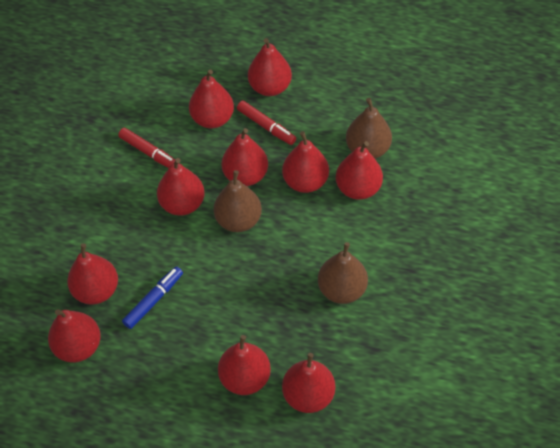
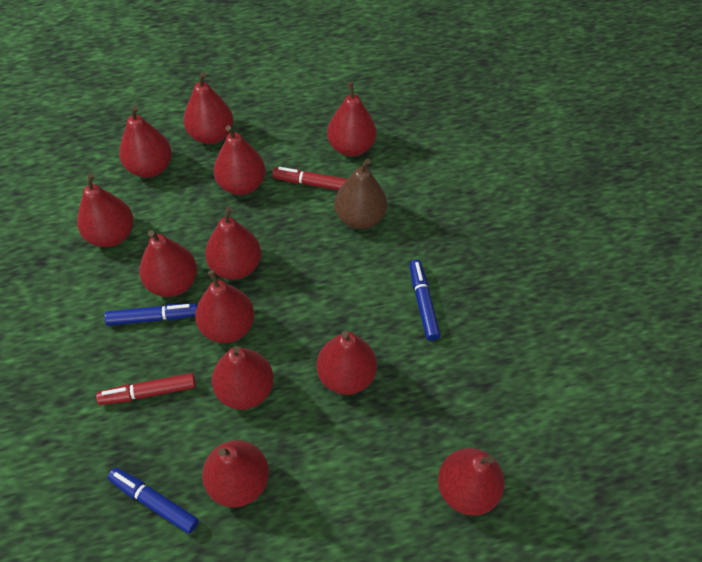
blue marker: [122,266,183,329] = 1 -> [104,304,197,326] [107,468,199,534] [409,260,441,341] = 3
brown pear: [214,170,262,232] [318,242,368,304] [346,98,392,159] = 3 -> [334,159,387,229] = 1
red pear: [48,309,101,363] [67,243,118,305] [157,158,205,216] [189,69,234,128] [218,335,271,395] [222,128,268,186] [248,38,292,96] [282,131,329,193] [282,353,335,413] [336,141,383,200] = 10 -> [77,173,134,247] [119,105,172,178] [139,230,197,297] [183,72,233,144] [195,270,254,343] [202,440,269,508] [205,207,261,280] [212,346,274,410] [213,125,266,195] [317,331,377,395] [327,82,376,157] [438,448,505,516] = 12

